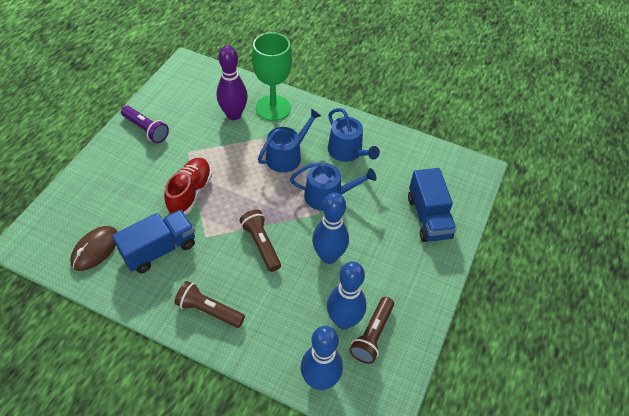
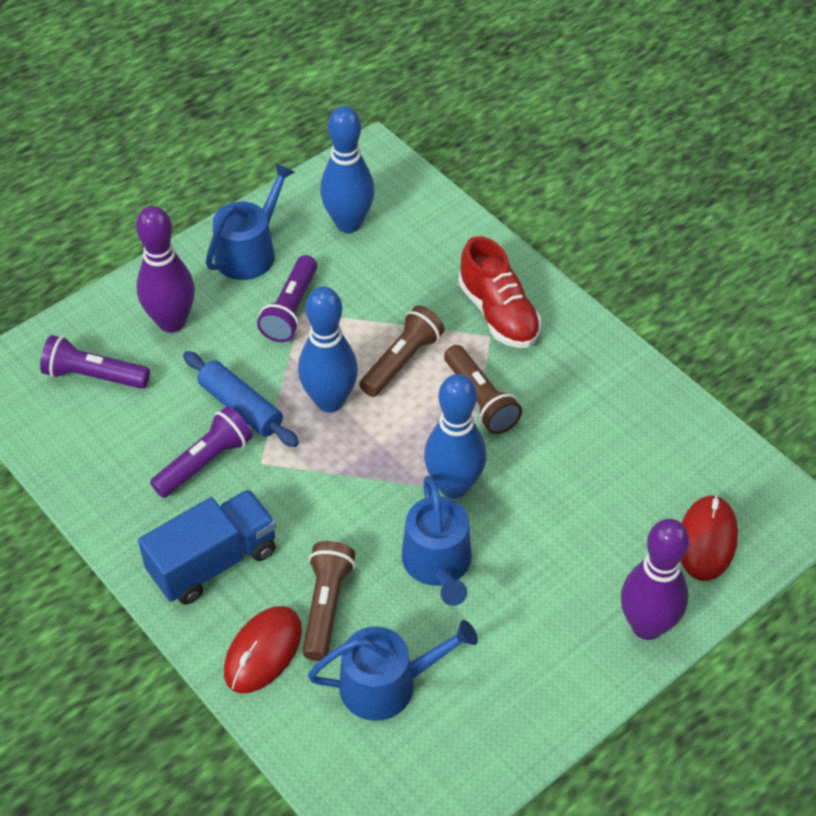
blue rolling pin: none = 0 -> [183,351,299,447] = 1
blue truck: [112,210,195,273] [408,168,457,242] = 2 -> [138,489,276,605] = 1
brown mouse: [70,226,118,271] = 1 -> none = 0
green goblet: [252,32,292,121] = 1 -> none = 0
purple bowling pin: [217,46,248,120] = 1 -> [136,206,195,333] [621,519,689,640] = 2
purple flashlight: [121,106,169,143] = 1 -> [40,335,150,389] [150,406,253,498] [257,255,317,342] = 3
red mouse: none = 0 -> [224,606,302,693] [681,495,738,581] = 2

